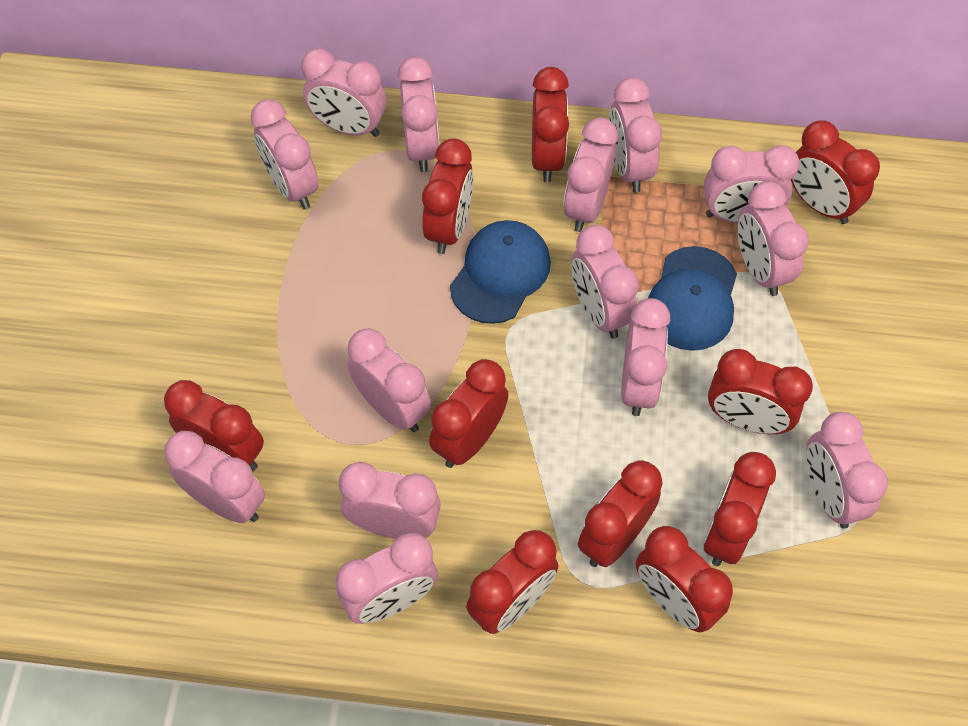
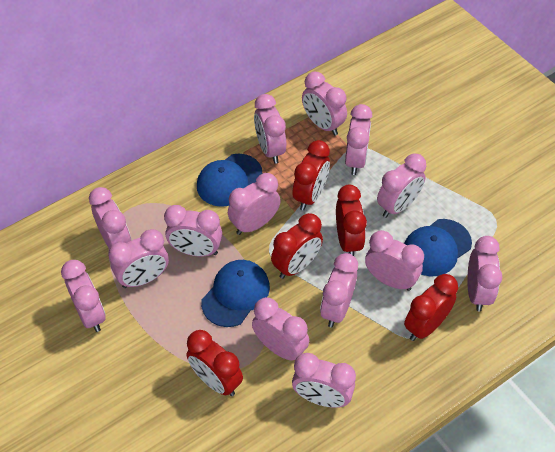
blue cap: [450,220,551,324] [648,246,737,351] = 2 -> [197,154,262,207] [201,260,270,327] [404,219,472,276] = 3
red clock: [164,380,264,471] [422,138,474,254] [429,359,509,468] [466,530,559,634] [532,67,569,183] [578,461,662,567] [636,526,733,632] [703,452,776,566] [708,349,813,434] [791,120,880,224] = 10 -> [187,330,243,396] [271,213,323,279] [293,140,330,210] [336,185,367,256] [404,274,458,341] = 5

